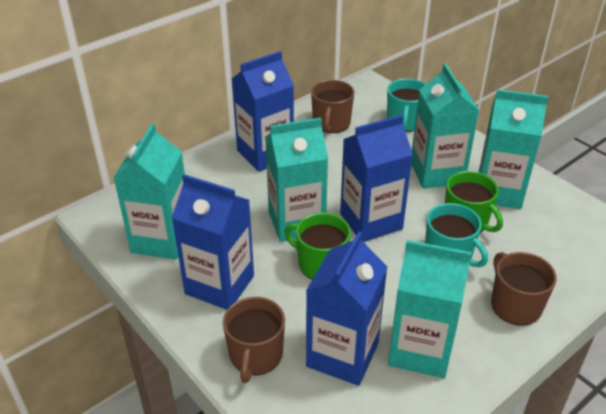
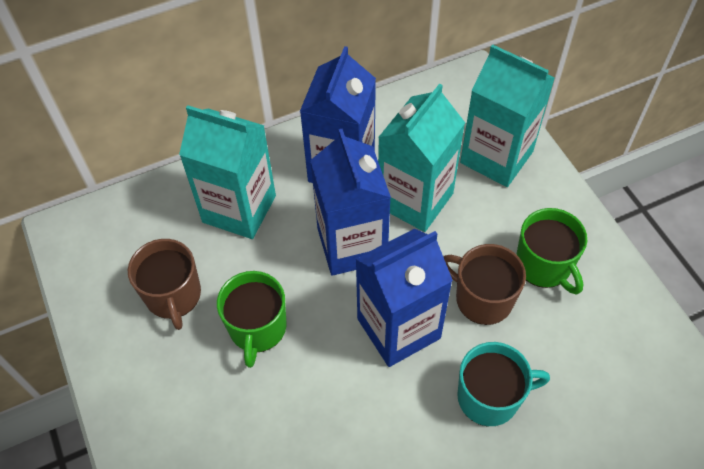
blue carton: [172,174,254,310] [232,51,294,172] [306,231,387,386] [340,115,413,242] = 4 -> [300,46,376,183] [310,129,391,276] [356,229,453,367] = 3
brown mug: [223,297,285,383] [311,80,354,133] [491,252,557,326] = 3 -> [128,239,201,330] [443,244,526,325] = 2
turquoise carton: [113,124,185,260] [265,118,328,242] [388,240,472,378] [411,63,479,189] [479,89,548,209] = 5 -> [179,105,276,239] [378,83,465,232] [460,44,555,187] = 3
turquoise mug: [387,79,426,132] [425,203,488,267] = 2 -> [457,342,550,426] = 1

